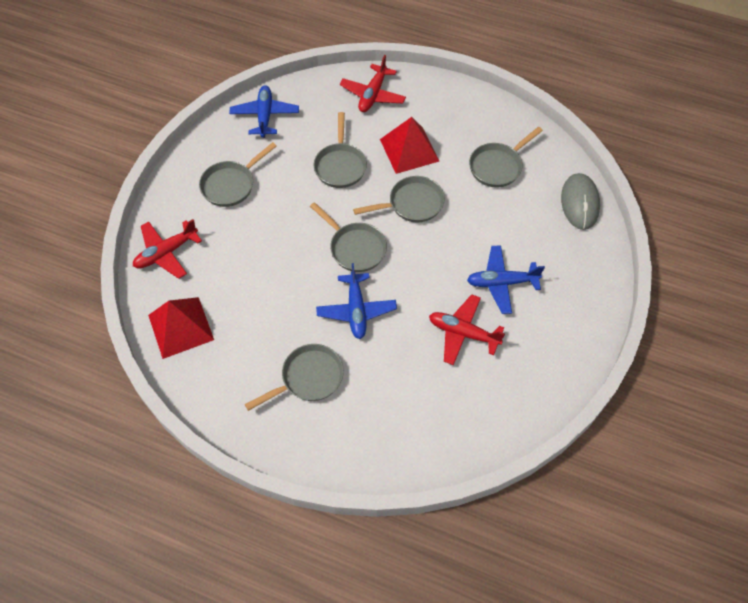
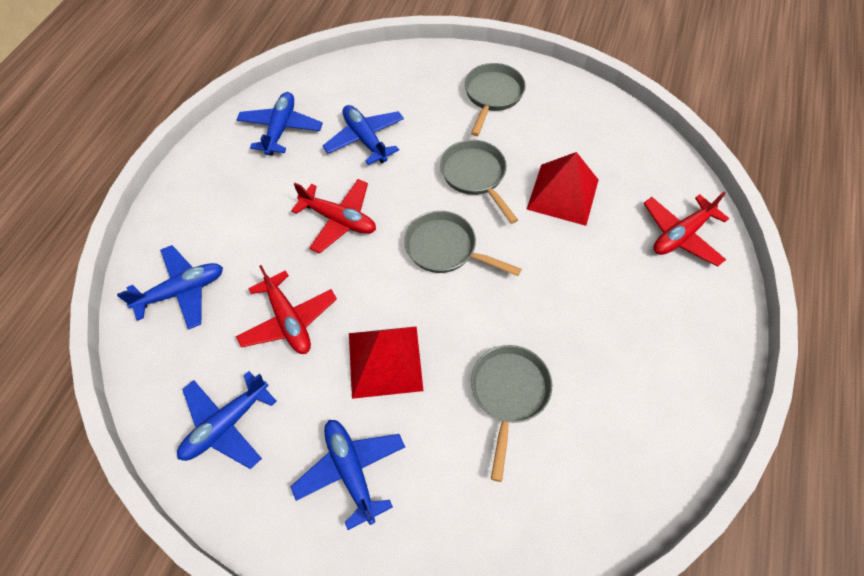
blue plane: [229,86,299,138] [316,263,397,339] [467,245,545,314] = 3 -> [117,245,223,330] [177,371,277,469] [236,92,323,156] [290,420,405,530] [322,105,404,165] = 5
grey mouse: [561,173,600,230] = 1 -> none = 0
grey pan: [199,142,277,207] [245,344,344,411] [310,202,387,272] [314,112,367,188] [353,176,445,222] [469,127,543,188] = 6 -> [404,211,522,276] [440,140,518,224] [465,63,526,136] [471,345,552,482] = 4

